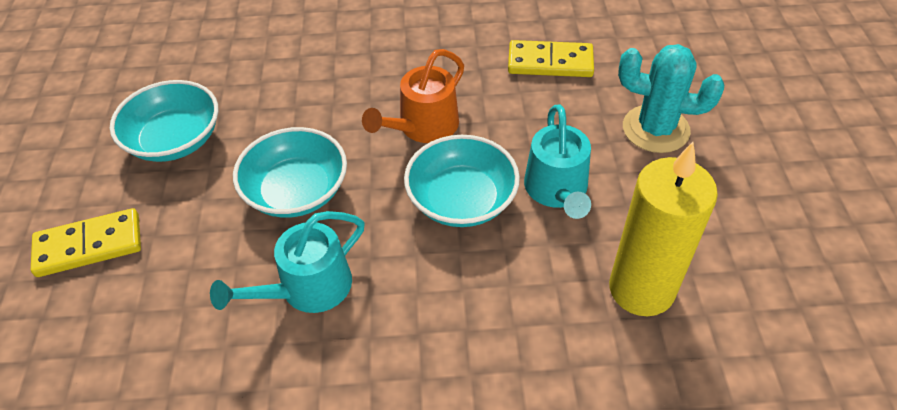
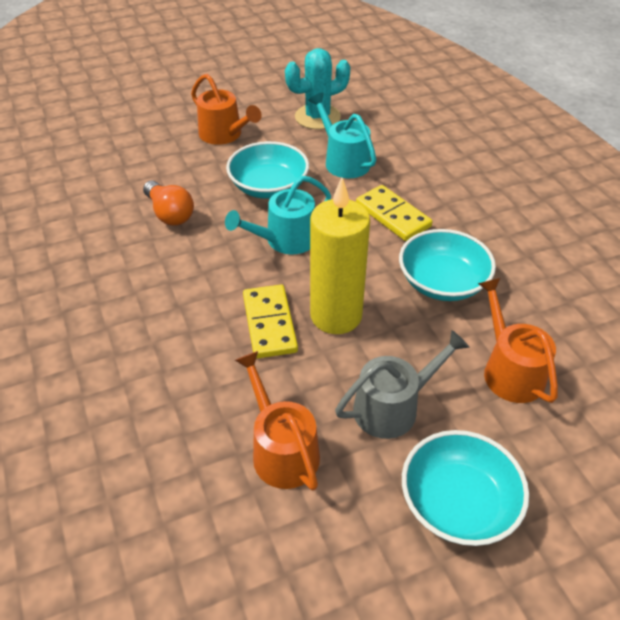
grey watering can: none = 0 -> [335,330,470,439] = 1
orange light bulb: none = 0 -> [143,180,194,226] = 1
orange watering can: [362,49,464,143] = 1 -> [191,74,262,145] [235,351,320,491] [478,278,558,403] = 3

